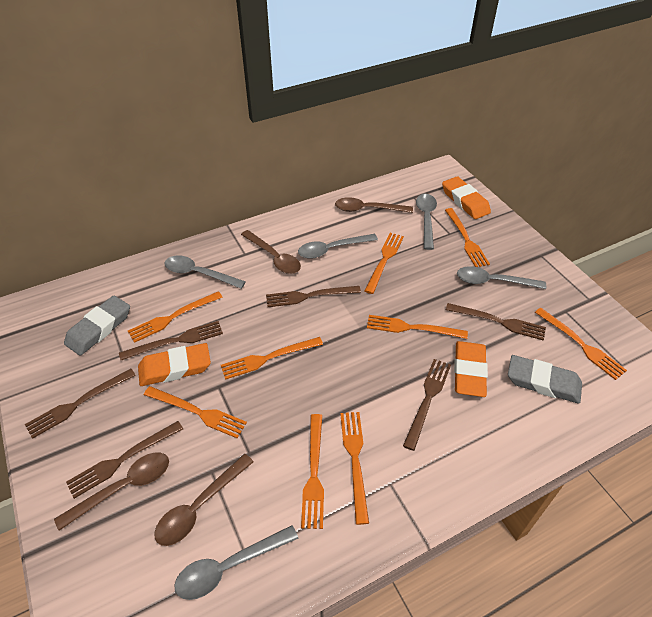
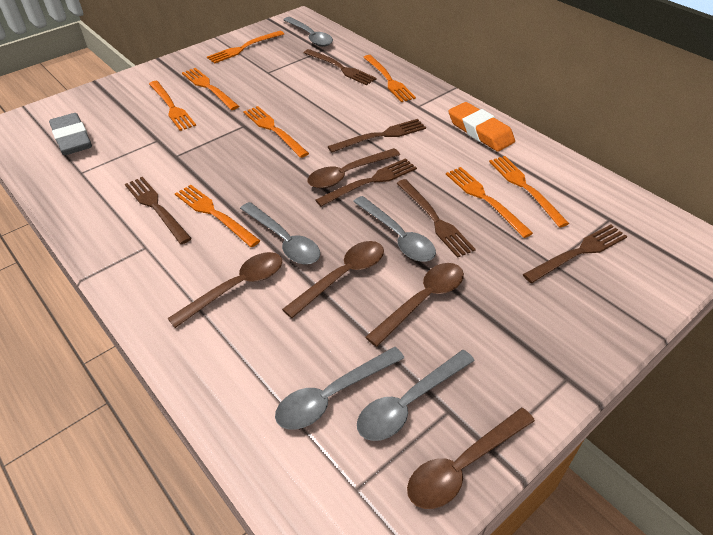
brown spoon: [54,453,169,531] [154,454,254,546] [241,230,301,274] [335,197,413,213] = 4 -> [167,252,282,328] [282,241,384,318] [307,148,400,188] [365,263,464,347] [407,408,535,509] = 5
grey eraser: [64,295,130,356] [508,355,582,404] = 2 -> [49,113,92,155] = 1
orange eraser: [138,343,211,386] [442,176,491,219] [454,341,488,397] = 3 -> [448,102,515,152] = 1
orange fork: [128,291,222,343] [144,386,247,438] [221,337,323,380] [301,414,324,529] [340,412,369,525] [364,233,404,294] [367,315,468,339] [445,208,490,267] [535,308,627,380] = 9 -> [149,81,196,131] [175,185,261,247] [182,68,239,110] [207,31,284,63] [243,106,309,158] [363,55,416,102] [446,167,533,238] [489,156,569,228] = 8

